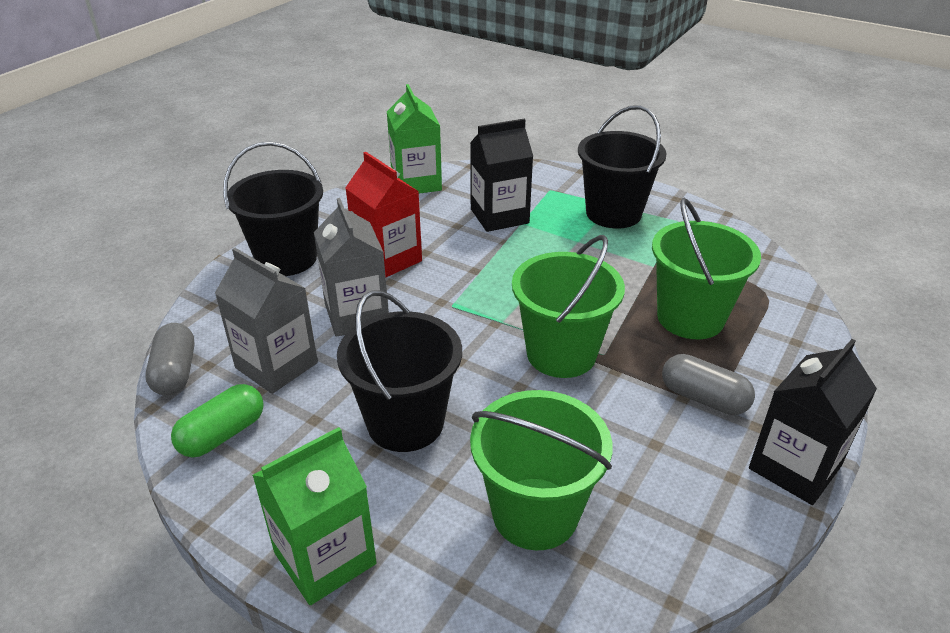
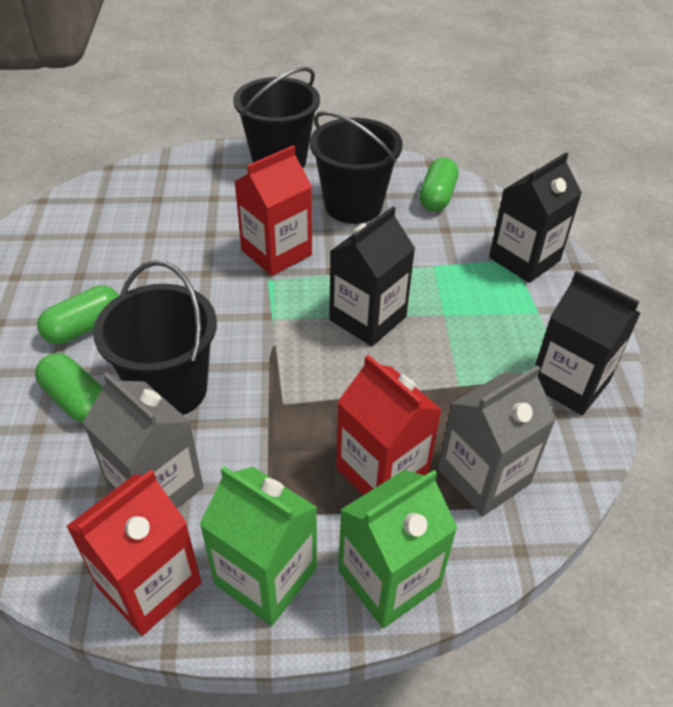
black carton: [470,119,533,232] [749,339,877,505] = 2 -> [329,206,415,346] [489,152,582,283] [535,271,641,415] = 3
green bucket: [470,390,613,550] [512,235,625,378] [652,198,761,339] = 3 -> none = 0
green capsule: [171,384,264,458] = 1 -> [35,353,103,423] [37,285,119,344] [419,157,459,211] = 3
grey capsule: [145,323,195,395] [662,354,755,415] = 2 -> none = 0
red carton: [345,152,422,277] = 1 -> [66,470,201,636] [234,145,312,276] [336,355,442,495] = 3

